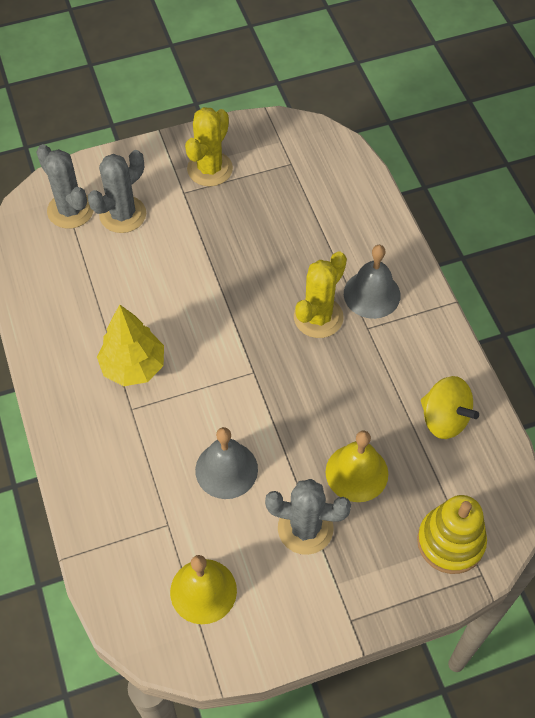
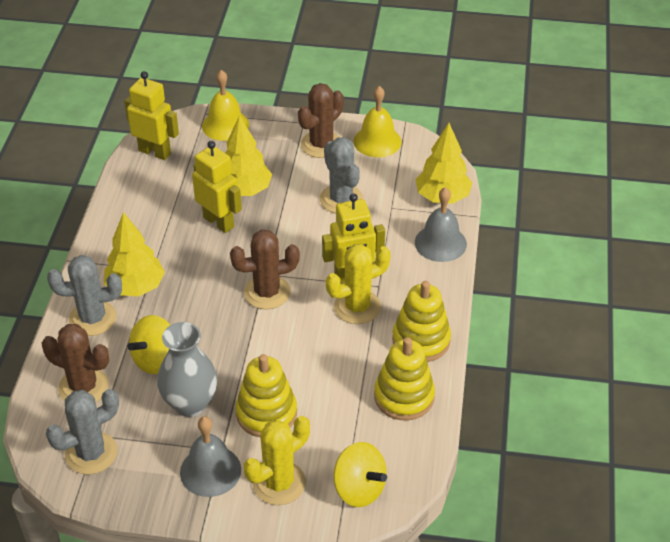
brown cactus: none = 0 -> [42,324,109,402] [230,229,300,309] [298,83,344,158] = 3
grey vase: none = 0 -> [157,322,217,417] = 1
yellow robot: none = 0 -> [124,71,179,160] [192,141,242,233] [322,193,385,282] = 3
yellow spinning top: [421,376,479,439] = 1 -> [128,315,170,374] [333,442,387,507] = 2
yellow stacking toy: [417,495,487,574] = 1 -> [236,354,297,437] [374,337,435,420] [392,281,451,362] = 3
yellow tree: [97,304,164,386] = 1 -> [104,212,165,296] [225,115,272,196] [415,123,472,204] = 3

